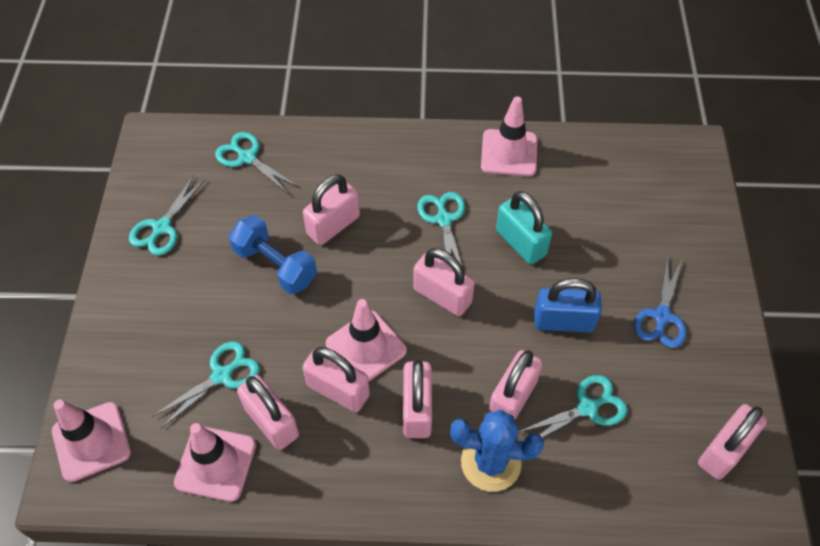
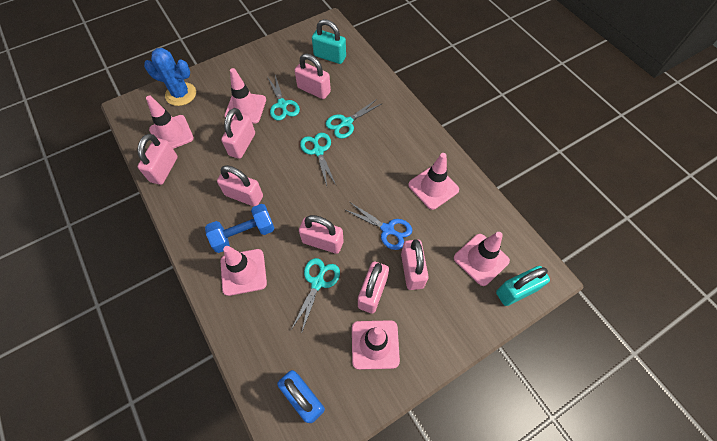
pink traffic cone: [52,399,131,482] [174,423,256,502] [326,299,407,381] [481,96,537,176] = 4 -> [146,96,194,149] [221,246,267,296] [225,68,266,124] [352,320,400,370] [408,153,459,210] [454,232,510,286] = 6
turquoise padlock: [496,191,552,265] = 1 -> [312,19,346,64] [496,266,550,306] = 2
turquoise scissors: [129,175,205,256] [151,342,260,429] [215,132,299,194] [417,192,465,265] [519,375,627,438] = 5 -> [267,75,300,120] [292,258,340,334] [300,133,336,186] [326,99,383,139] = 4

